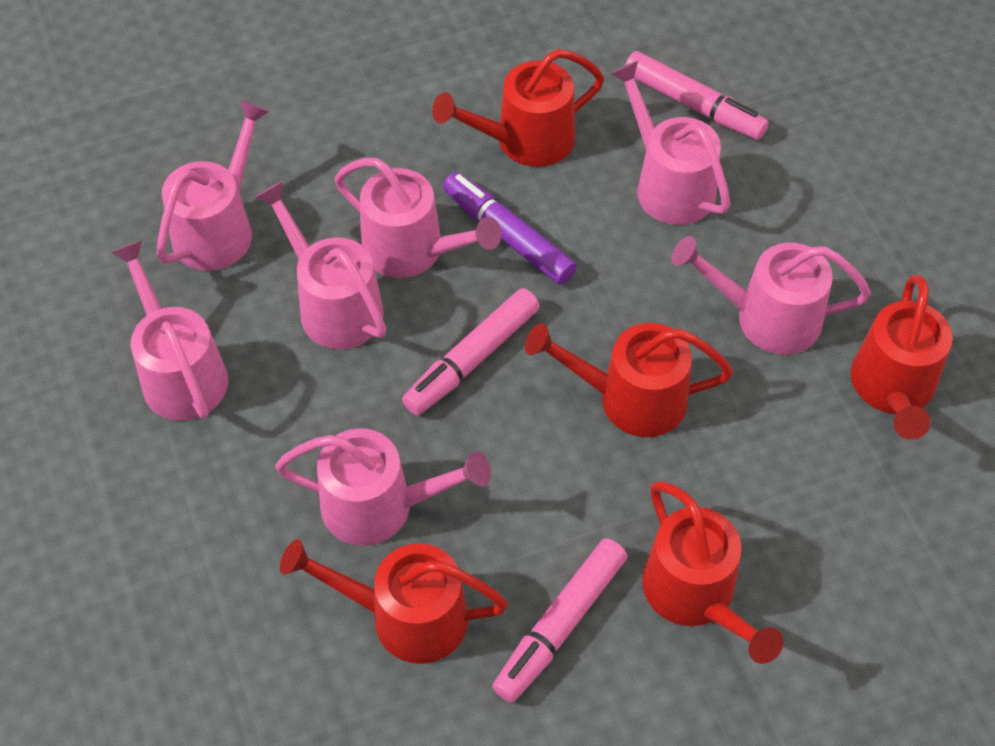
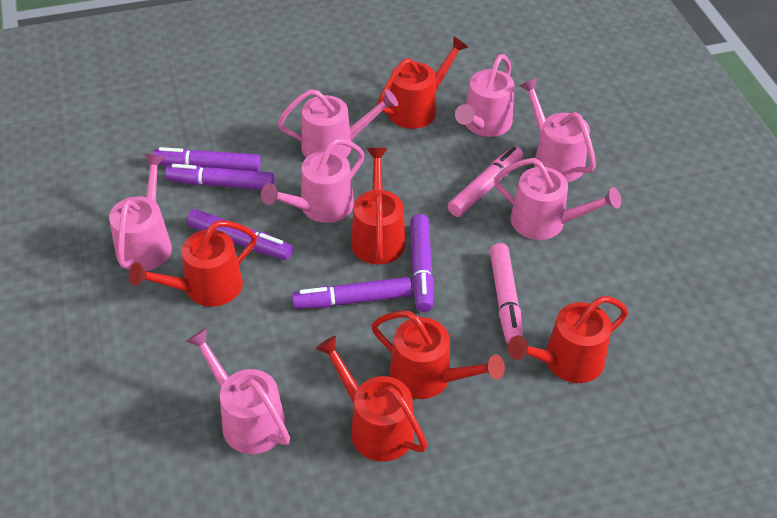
pink marker: [402,288,540,416] [492,538,627,703] [625,51,769,140] = 3 -> [448,146,523,217] [490,243,523,344] = 2
purple marker: [443,172,577,285] = 1 -> [153,147,261,171] [165,164,275,190] [187,209,293,260] [292,277,412,309] [410,214,434,312] = 5
red watering can: [280,539,508,664] [432,49,604,167] [525,323,733,437] [642,481,783,664] [851,275,952,440] = 5 -> [129,221,257,307] [316,336,427,462] [351,148,406,264] [371,311,505,399] [377,36,468,129] [508,296,628,383] = 6

